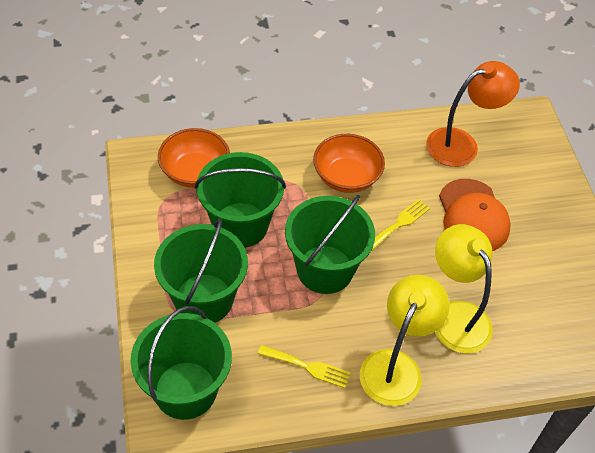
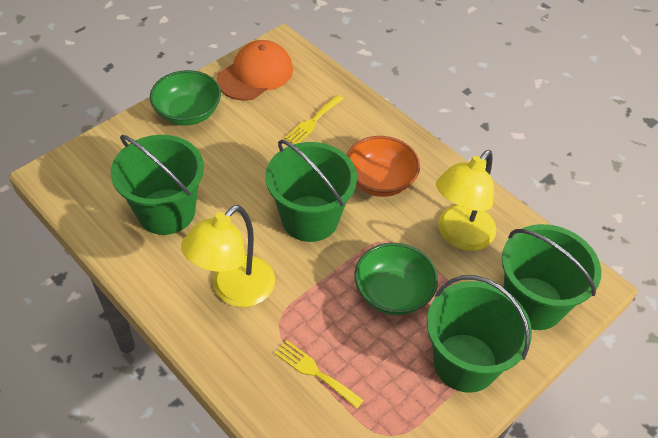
green bowl: none = 0 -> [150,70,221,126] [355,243,438,315] = 2
orange bowl: [158,128,230,188] [313,134,385,193] = 2 -> [347,136,420,197] = 1
orange lamp: [426,61,520,167] = 1 -> none = 0

